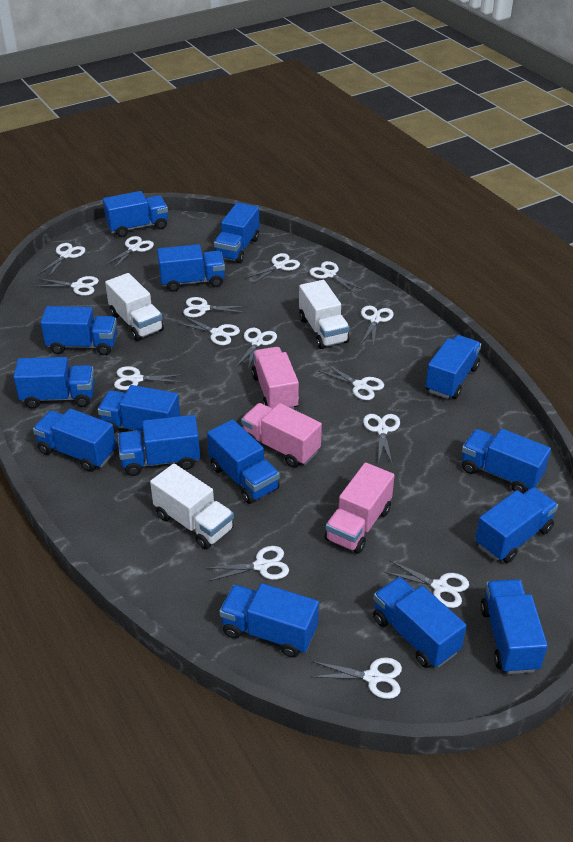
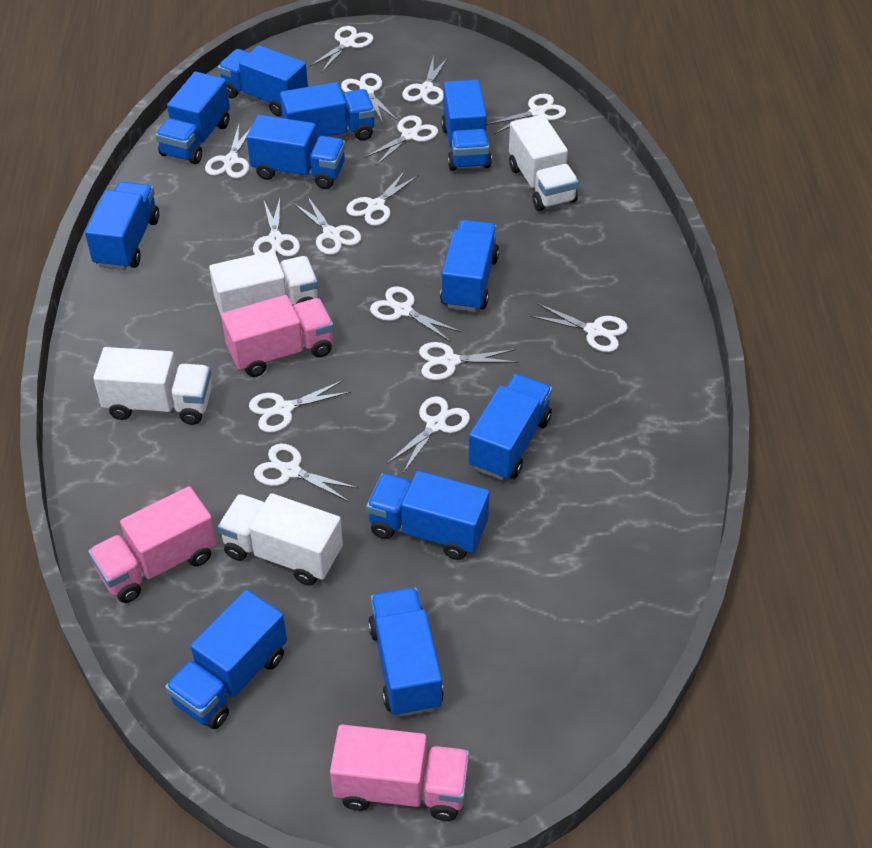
blue truck: [13,357,95,409] [33,408,116,472] [40,306,117,355] [98,385,180,433] [103,191,168,237] [118,415,200,476] [157,244,225,292] [207,419,280,504] [214,202,259,263] [219,583,319,658] [373,577,466,668] [426,335,481,399] [462,429,551,494] [475,487,558,563] [480,579,548,674] = 15 -> [85,182,159,270] [156,72,230,164] [165,590,287,729] [218,45,308,116] [246,115,346,189] [280,82,375,141] [366,471,489,560] [368,588,444,717] [440,220,499,312] [441,80,492,171] [469,374,552,480] = 11
white truck: [105,273,164,341] [150,464,234,549] [299,280,349,349] = 3 -> [93,347,212,425] [209,251,318,315] [218,493,343,586] [509,114,579,211] = 4

